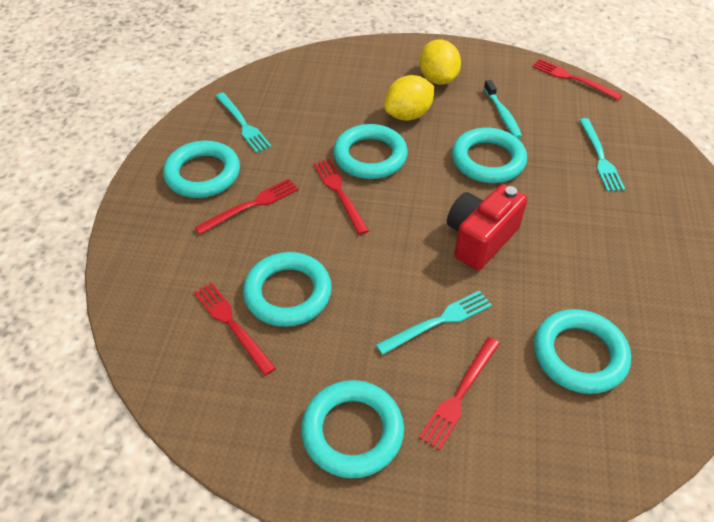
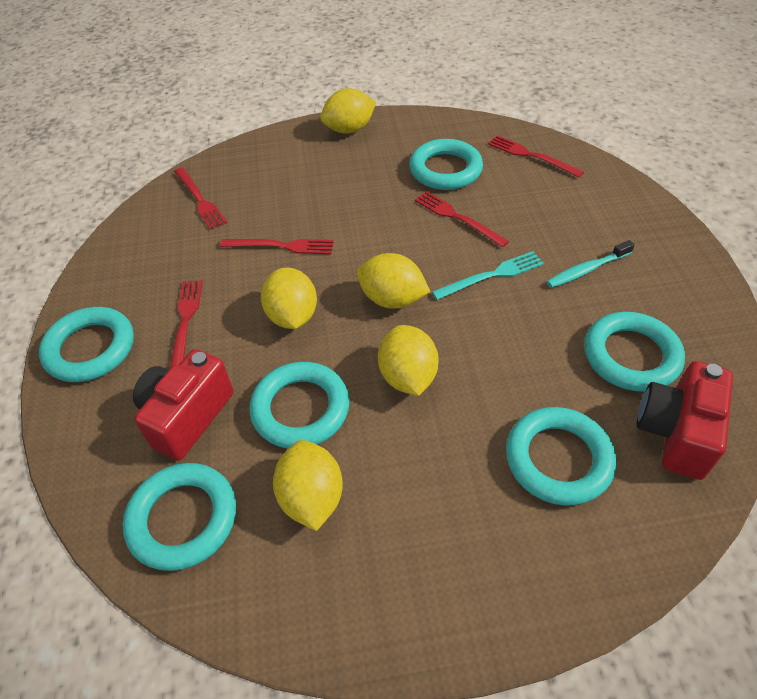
red camera: [447,184,527,270] = 1 -> [133,349,233,461] [637,361,733,480] = 2
turquoise fork: [216,93,272,153] [376,290,492,355] [579,118,625,191] = 3 -> [432,251,544,300] = 1
yellow lemon: [384,75,434,121] [419,39,461,84] = 2 -> [261,267,317,329] [273,440,343,531] [320,88,376,134] [356,253,431,309] [378,325,439,396] = 5

